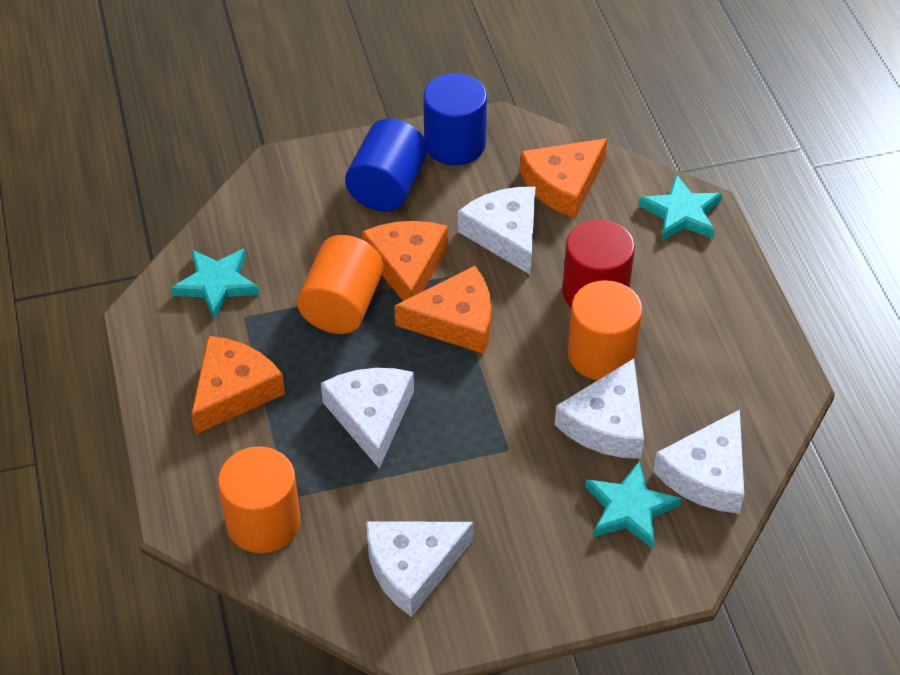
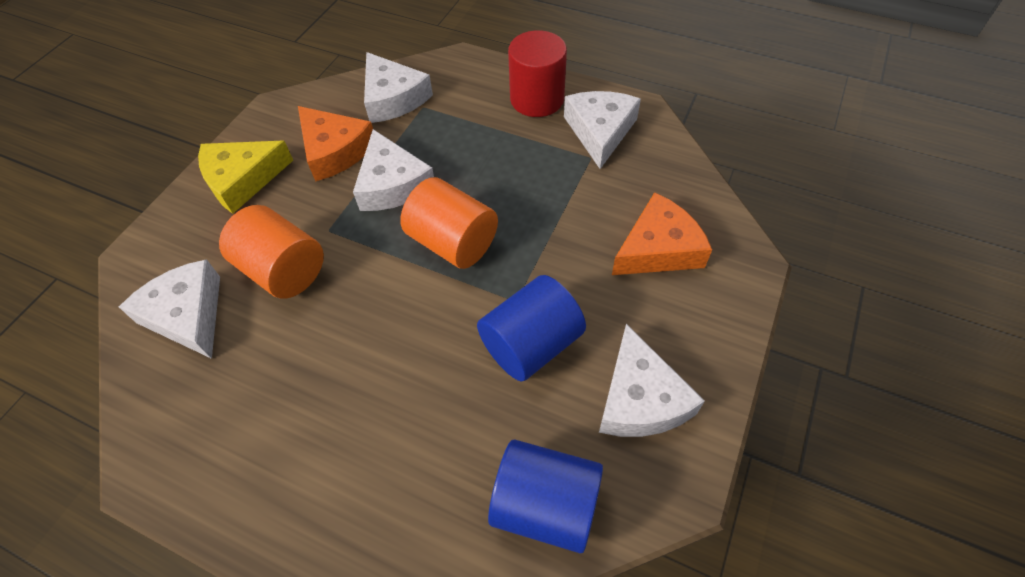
orange cheese: [191,336,285,435] [362,221,448,301] [394,266,491,354] [520,138,607,218] = 4 -> [298,106,373,181] [612,192,712,275] = 2
orange cylinder: [218,446,301,553] [297,235,384,334] [567,280,643,380] = 3 -> [219,205,324,299] [400,177,498,269] = 2
turquoise star: [171,248,260,319] [586,461,681,549] [639,174,722,241] = 3 -> none = 0
yellow cheese: none = 0 -> [198,141,293,214] = 1

